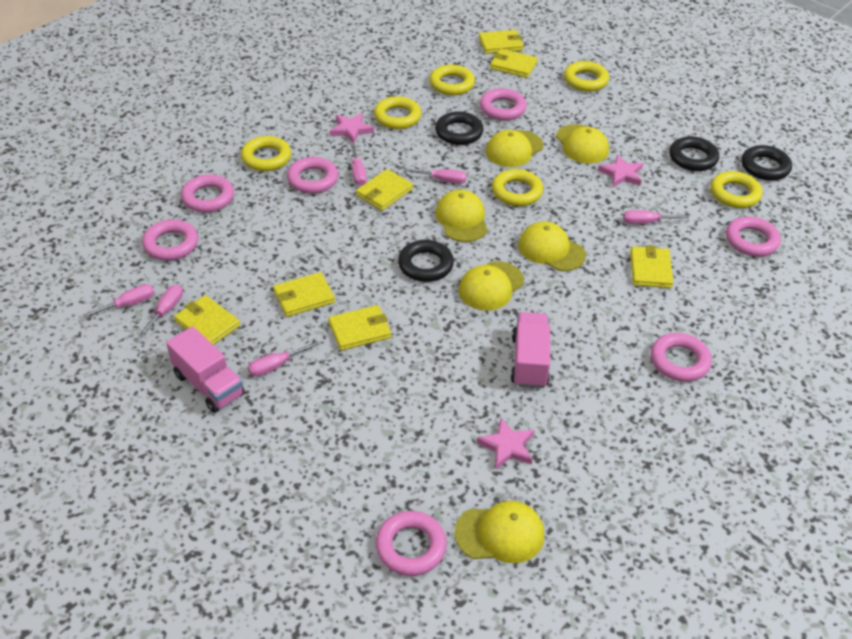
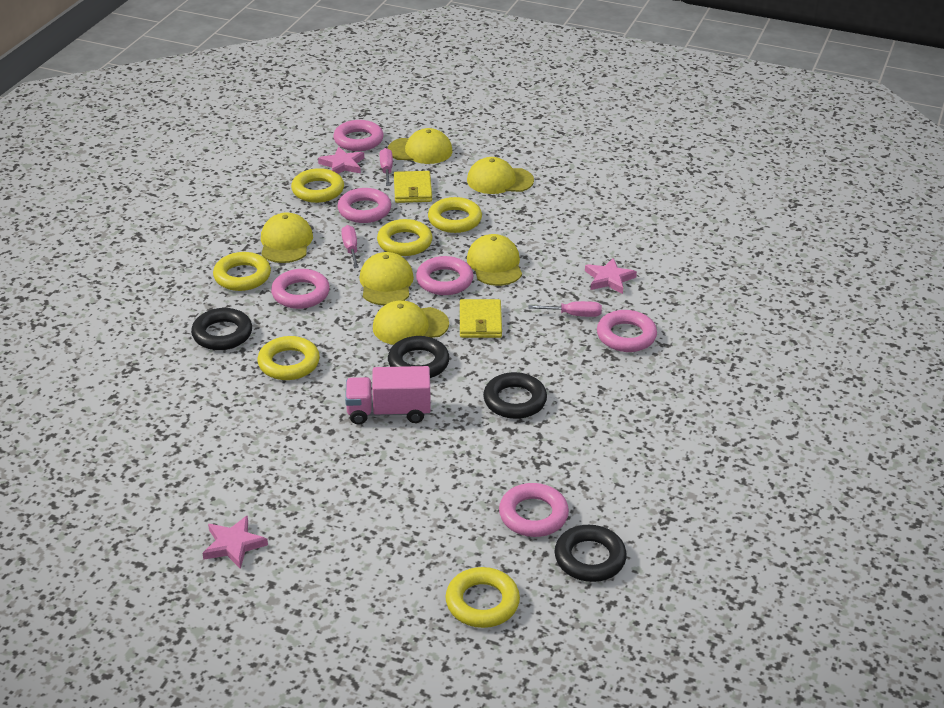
pink ring: [142,219,198,261] [181,174,234,213] [287,157,338,194] [375,511,447,576] [480,88,527,120] [651,333,712,382] [726,216,781,257] = 7 -> [271,269,330,309] [333,120,384,151] [337,188,391,223] [416,256,474,295] [499,483,569,537] [597,310,657,352] = 6
pink screwdriver: [83,284,154,318] [139,285,183,338] [248,341,319,377] [351,144,367,186] [404,168,467,184] [623,210,689,224] = 6 -> [341,225,359,268] [380,148,393,186] [528,301,602,317] = 3
pink truck: [166,326,245,413] [511,312,550,389] = 2 -> [345,366,431,425] = 1
yellow wallet: [174,295,240,345] [273,272,335,317] [328,305,391,351] [356,169,413,211] [479,30,524,54] [490,49,538,78] [630,245,673,288] = 7 -> [394,171,432,203] [460,299,502,338] = 2

